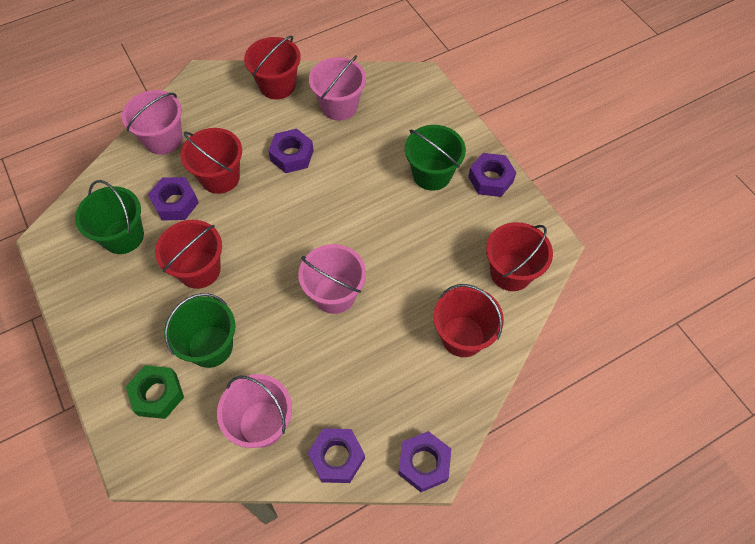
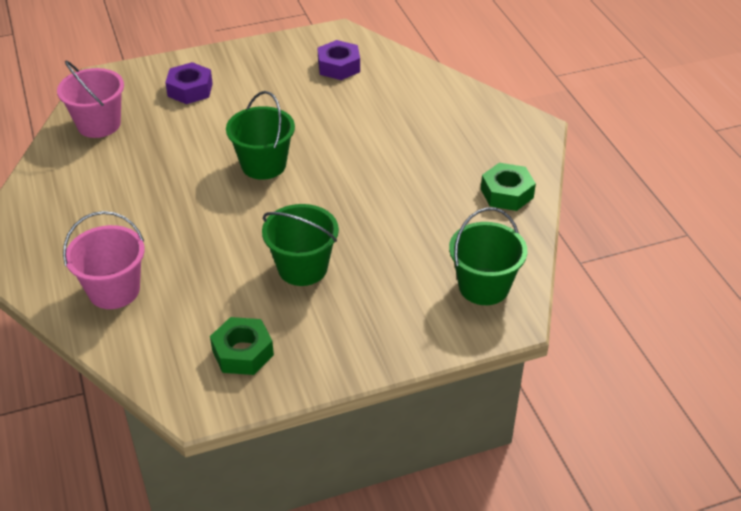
green nut: [126,365,184,419] = 1 -> [210,317,274,375] [481,163,536,211] = 2
pink bucket: [122,90,182,155] [217,374,292,448] [298,244,366,314] [309,55,366,121] = 4 -> [57,61,124,138] [63,211,145,309] = 2
purple nut: [148,177,199,220] [268,129,314,173] [308,428,365,483] [398,431,451,492] [468,153,516,197] = 5 -> [165,62,213,104] [318,40,360,80] = 2
red bucket: [155,220,222,289] [180,128,242,194] [244,36,301,100] [433,284,504,357] [486,222,553,291] = 5 -> none = 0

